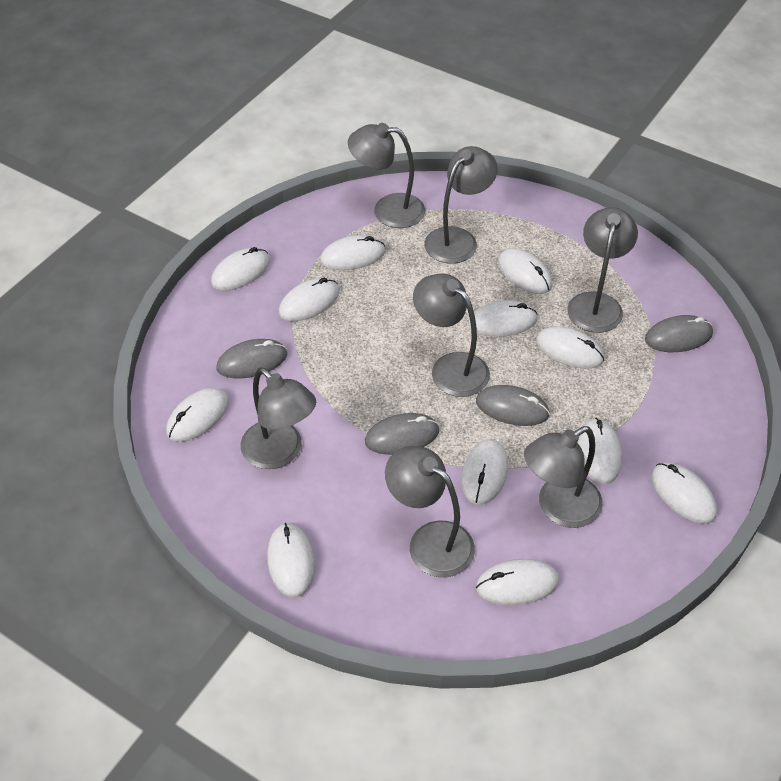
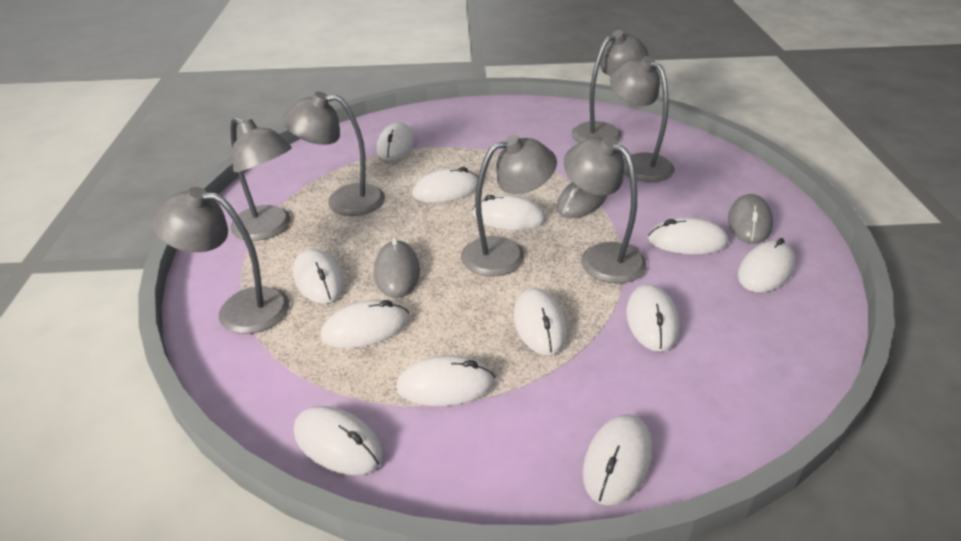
grey mouse: [216,339,287,379] [365,413,439,455] [476,385,550,426] [645,315,713,352] = 4 -> [374,237,420,298] [556,182,607,218] [728,194,773,244] = 3

